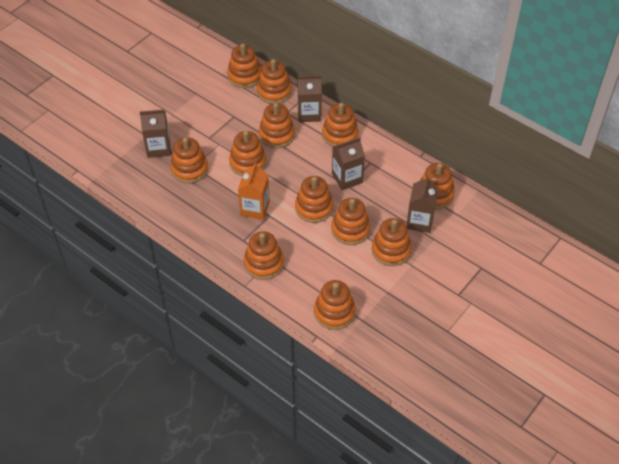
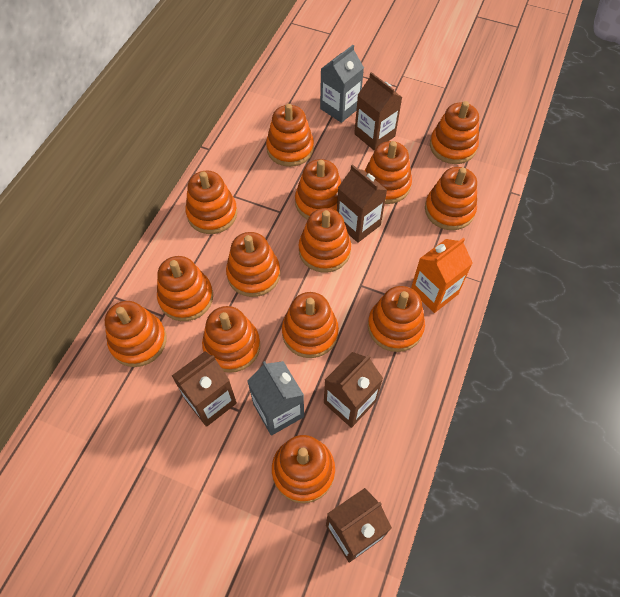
brown carton: [140,109,171,158] [297,75,322,122] [332,137,365,190] [406,176,438,233] = 4 -> [172,351,237,427] [324,352,383,428] [326,488,392,563] [337,164,387,243] [354,72,402,151] = 5
grey carton: none = 0 -> [247,361,304,436] [320,45,364,123] = 2
orange stacking toy: [170,137,208,183] [227,44,261,88] [229,131,267,176] [244,231,284,280] [257,59,292,104] [259,103,295,148] [295,176,333,223] [314,280,356,330] [322,103,358,147] [331,198,370,245] [372,218,412,266] [420,163,455,209] = 12 -> [105,301,166,367] [157,256,213,321] [186,171,237,234] [202,306,260,373] [226,232,280,297] [266,104,314,167] [272,435,335,503] [282,292,339,358] [295,159,341,220] [299,208,351,273] [364,141,412,204] [368,286,425,352] [425,167,477,230] [430,101,479,164] = 14

